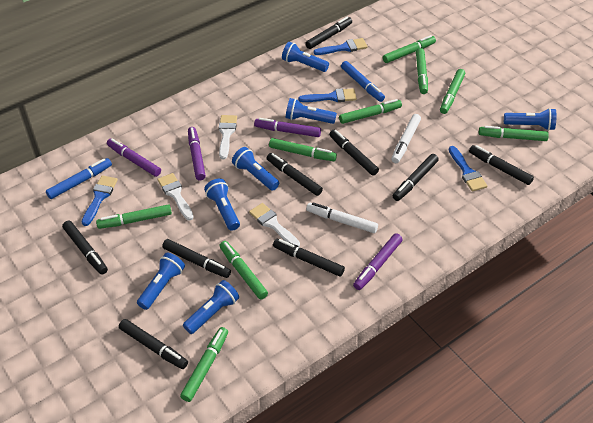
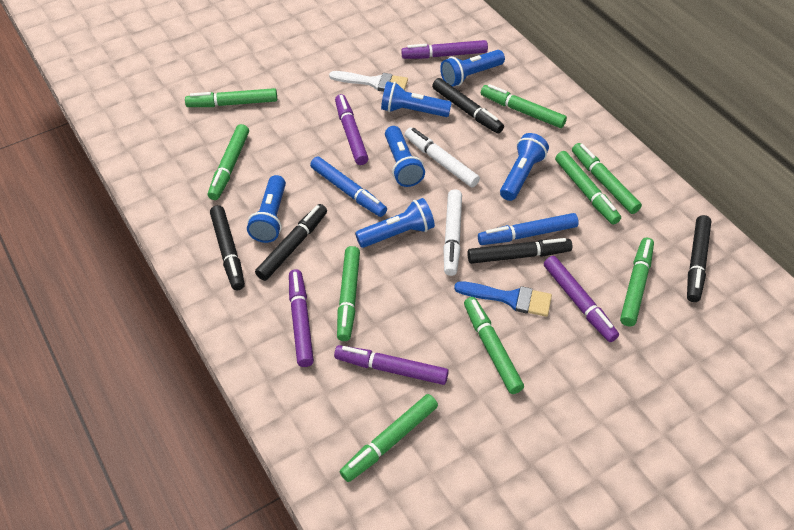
black marker: [62,221,108,275] [119,319,188,369] [162,239,231,278] [267,153,323,196] [273,239,345,277] [305,17,352,49] [329,130,379,176] [393,154,439,201] [469,145,534,185] = 9 -> [210,205,245,290] [255,204,327,281] [432,78,504,134] [467,238,573,264] [687,215,712,302] = 5
blue brush: [82,175,118,226] [298,88,357,102] [313,38,368,55] [449,146,487,192] = 4 -> [454,281,552,317] = 1
blue flashlight: [137,253,185,310] [183,280,239,334] [204,178,240,231] [232,147,279,191] [282,42,329,72] [286,98,337,124] [504,108,556,131] = 7 -> [247,175,286,243] [355,198,435,248] [381,81,452,117] [385,126,425,187] [440,50,505,87] [500,133,549,201] = 6
purple marker: [107,138,161,177] [188,127,206,180] [254,118,321,137] [353,233,403,290] = 4 -> [289,269,314,367] [334,345,449,385] [335,94,369,165] [401,40,488,59] [544,256,619,342] = 5
white brush: [157,173,194,221] [219,115,237,159] [249,203,300,247] = 3 -> [329,71,408,92] = 1

